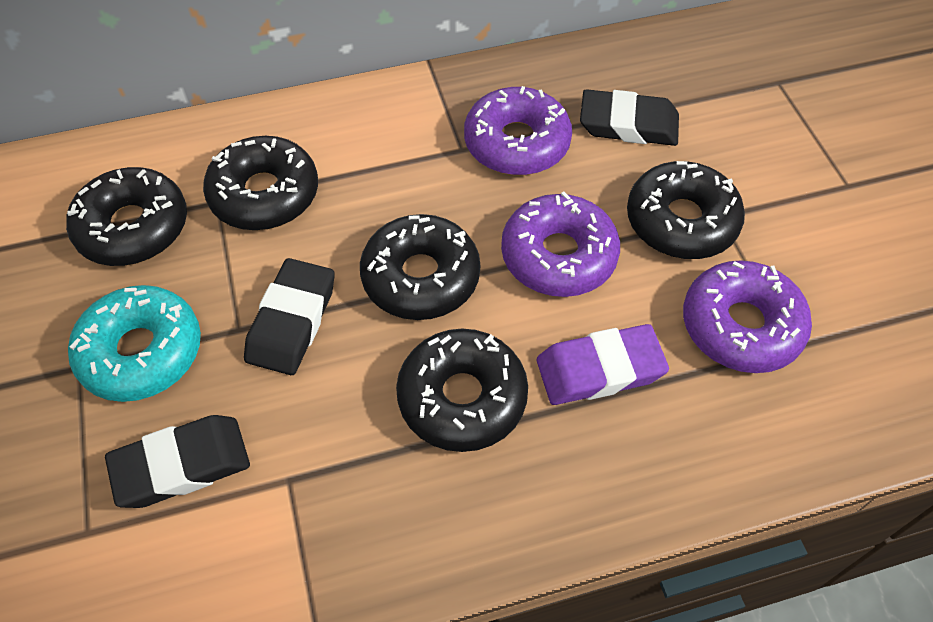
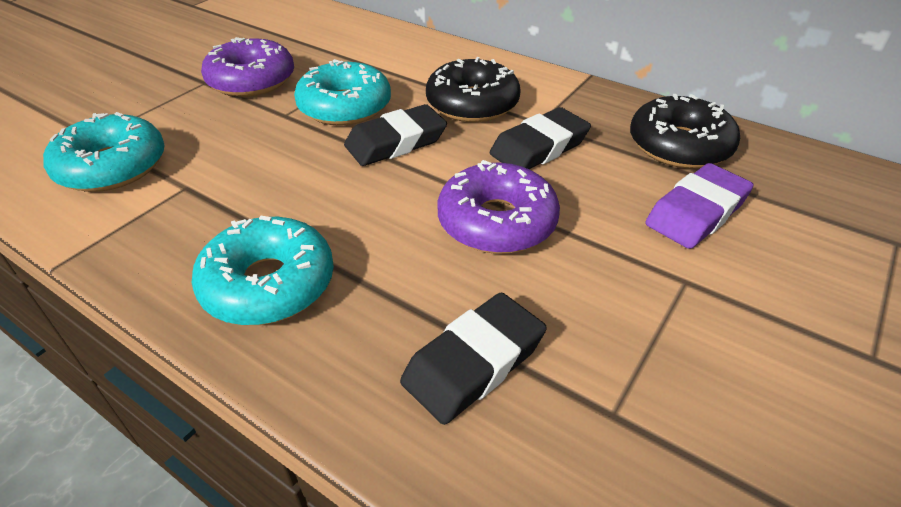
black donut: [66,167,187,266] [203,136,318,230] [360,214,480,320] [396,329,528,452] [627,161,745,259] = 5 -> [426,57,521,122] [630,94,740,168] = 2
purple donut: [464,86,572,175] [501,192,620,297] [683,260,812,373] = 3 -> [201,37,294,97] [437,160,560,254] = 2
turquoise donut: [68,285,201,402] = 1 -> [43,112,165,192] [192,216,334,325] [294,59,391,126] = 3

